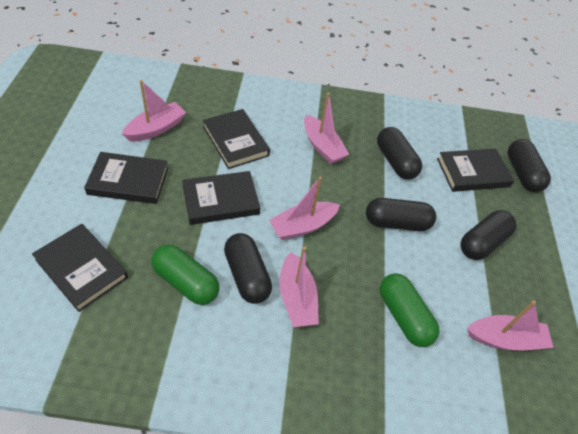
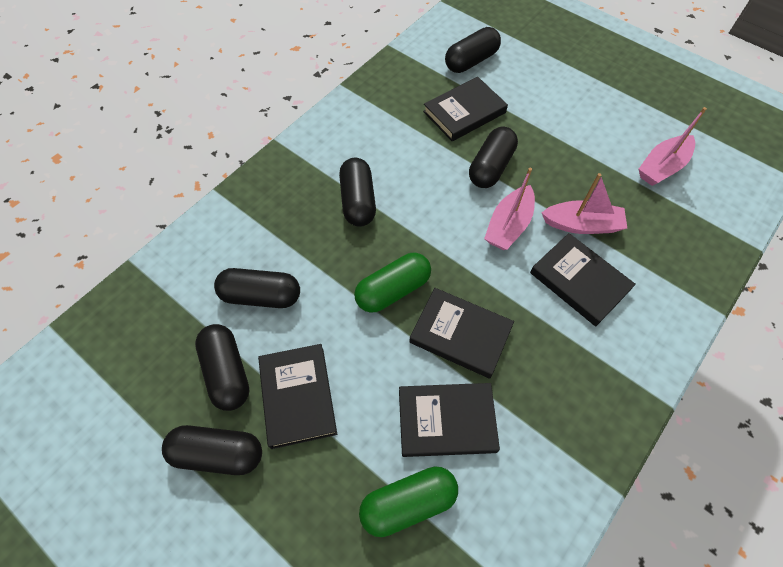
black capsule: [224,233,272,304] [366,198,436,231] [377,127,422,180] [460,210,516,260] [508,139,551,192] = 5 -> [162,425,262,475] [195,324,250,411] [214,268,300,308] [339,158,376,227] [445,27,501,73] [469,127,518,188] = 6
pink boat: [122,80,186,141] [269,176,340,240] [279,246,319,327] [304,93,349,164] [467,300,554,350] = 5 -> [484,168,535,250] [542,173,627,234] [639,107,707,186] = 3

